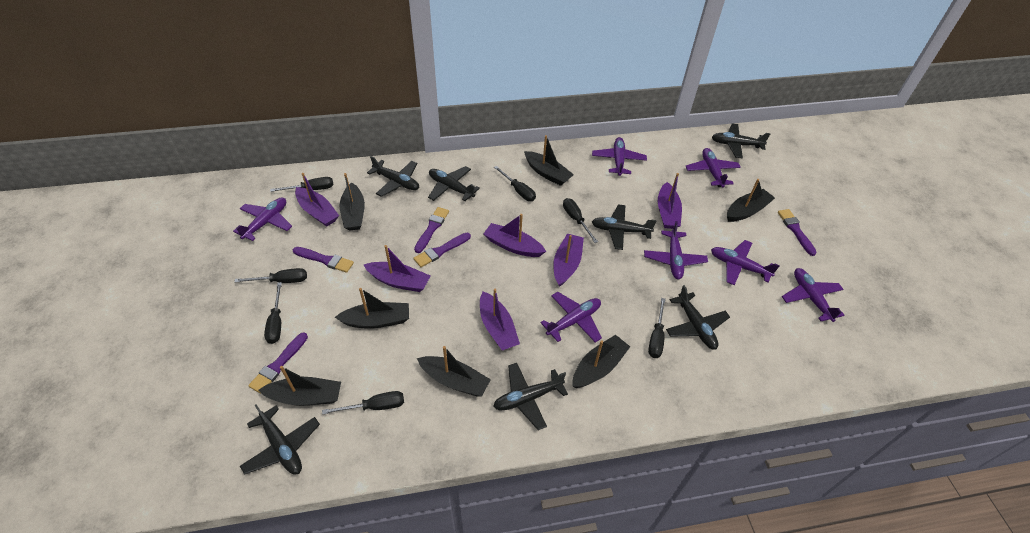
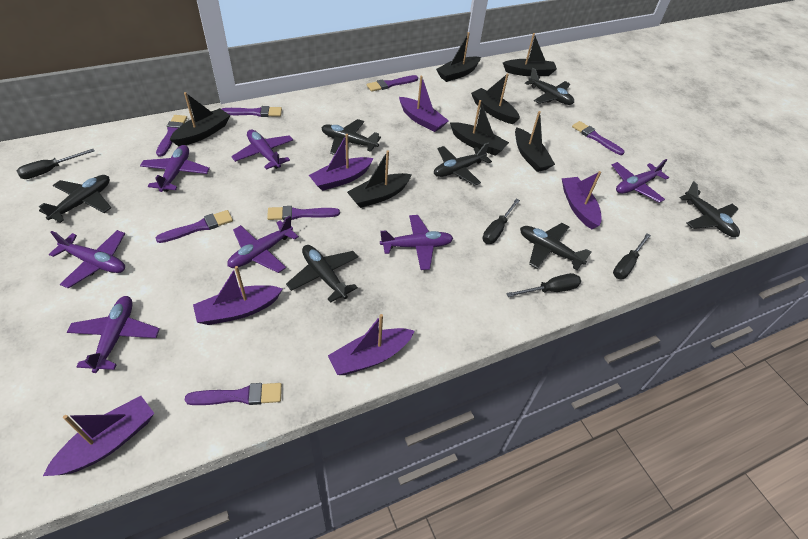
black screwdriver: [234,268,307,283] [264,282,282,344] [270,177,333,192] [322,391,404,415] [494,166,536,201] [563,198,598,243] [648,298,665,358] = 7 -> [17,149,94,179] [483,198,520,244] [506,273,581,297] [613,233,651,279] = 4
purple brush: [248,332,308,394] [293,247,354,273] [413,233,471,267] [414,207,449,253] [778,209,817,256] = 5 -> [156,115,187,157] [156,210,233,243] [185,383,282,405] [222,106,282,117] [267,206,340,220] [367,75,418,92] [572,121,624,155] = 7

